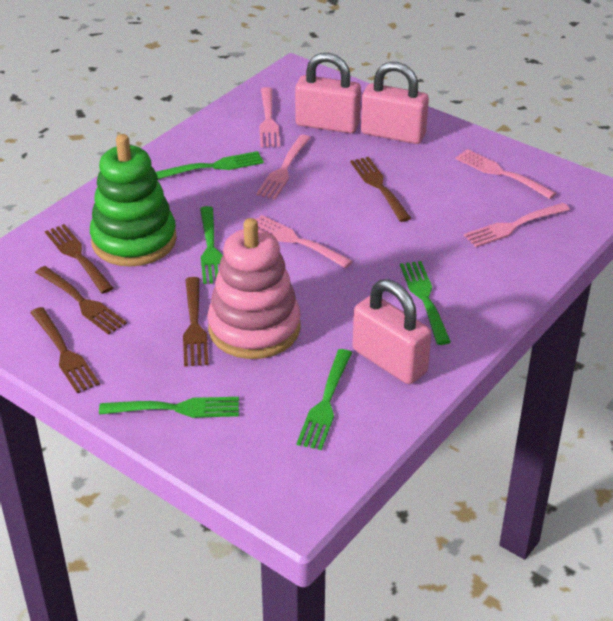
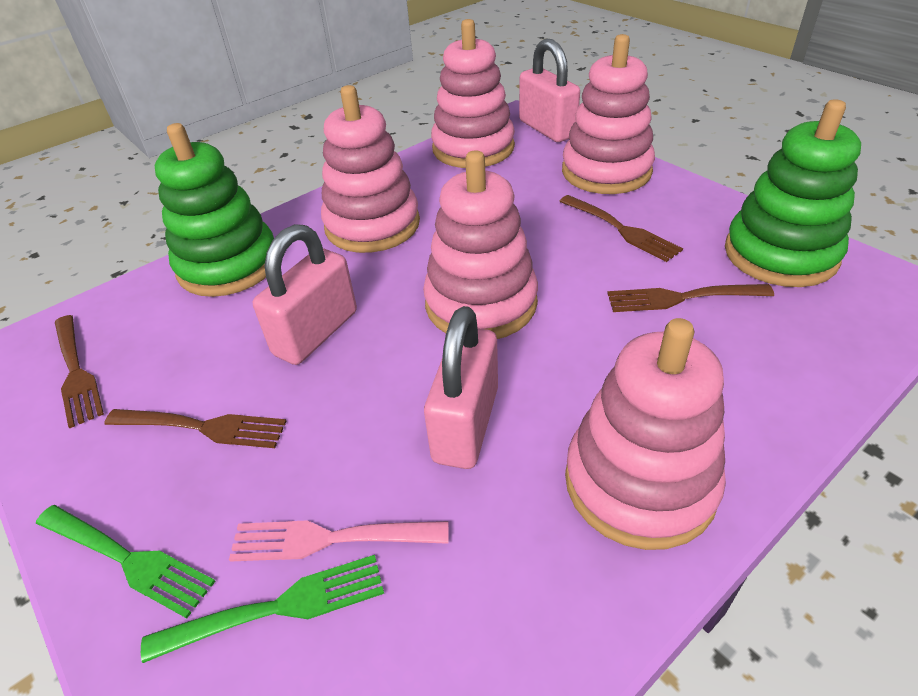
brown fork: [30,307,100,393] [35,266,127,335] [45,224,114,294] [183,277,208,367] [350,157,411,222] = 5 -> [55,315,104,428] [105,409,287,448] [559,195,683,262] [607,284,774,312] = 4
green fork: [99,397,239,418] [156,151,264,179] [200,206,223,284] [297,349,352,450] [400,261,451,345] = 5 -> [36,505,215,618] [141,555,384,663] = 2
green stacking toy: [90,134,177,267] = 1 -> [155,123,274,297] [725,99,861,287] = 2
pink fork: [256,135,311,199] [256,215,353,268] [259,87,280,147] [455,149,556,199] [464,203,570,247] = 5 -> [229,520,448,562] = 1
pink stacking toy: [207,218,301,359] = 1 -> [321,85,420,253] [423,150,538,339] [431,19,515,168] [562,34,655,194] [565,318,726,550] = 5

